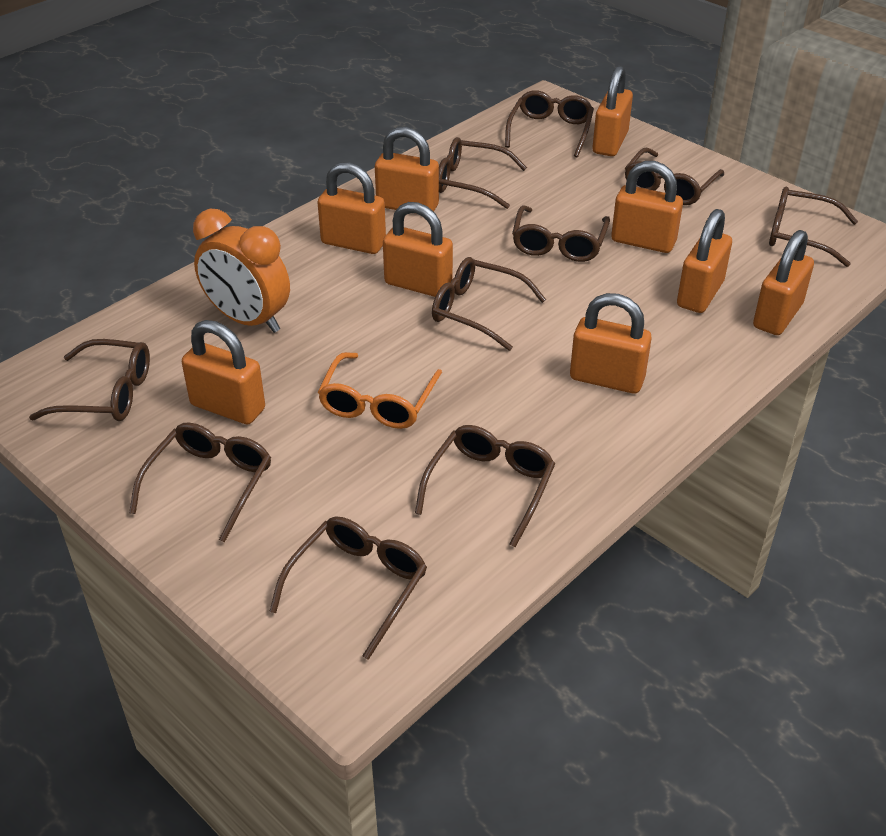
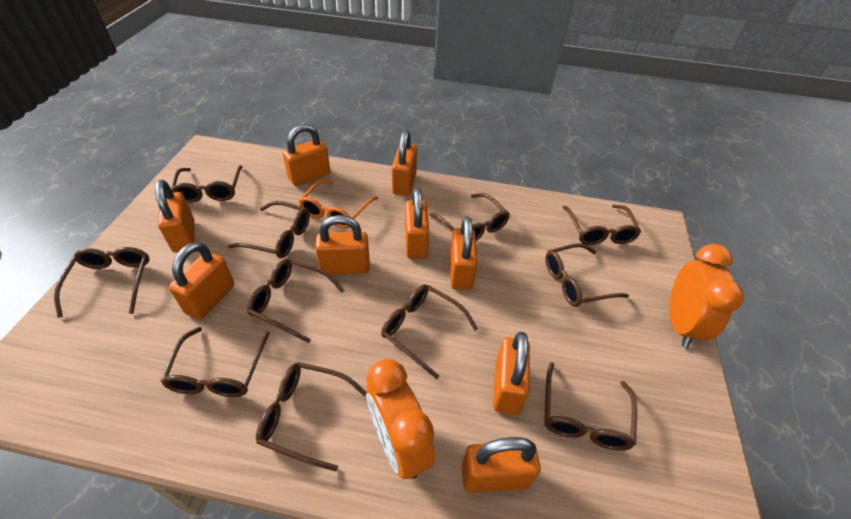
brown glasses: [29,339,150,421] [129,422,271,542] [269,516,427,660] [415,425,555,547] [432,257,546,351] [439,137,527,209] [505,90,594,157] [512,205,610,262] [625,148,724,205] [769,187,858,267] = 10 -> [54,247,150,318] [160,327,270,397] [171,165,243,203] [228,201,310,258] [247,259,345,343] [256,362,367,471] [381,284,478,379] [429,193,510,241] [544,362,637,451] [545,243,629,307] [562,204,641,245] = 11
orange clock: [193,209,290,333] = 1 -> [366,359,435,479] [669,244,744,348] = 2

